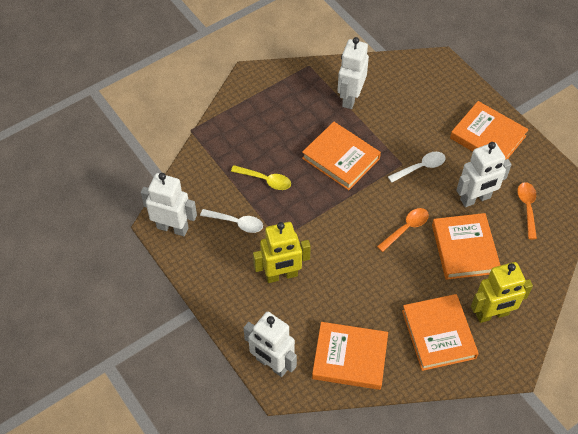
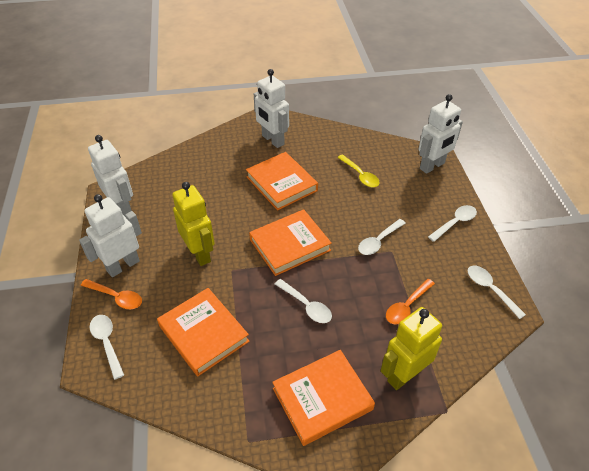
orange book: [302,122,381,190] [312,322,388,390] [402,294,479,371] [432,213,501,280] [450,101,529,160] = 5 -> [157,288,250,376] [246,152,318,211] [249,209,332,276] [272,350,375,446] = 4
white spoon: [200,209,263,233] [388,152,446,183] = 2 -> [89,315,124,380] [275,279,332,323] [358,219,406,255] [428,205,477,242] [468,266,526,319] = 5

